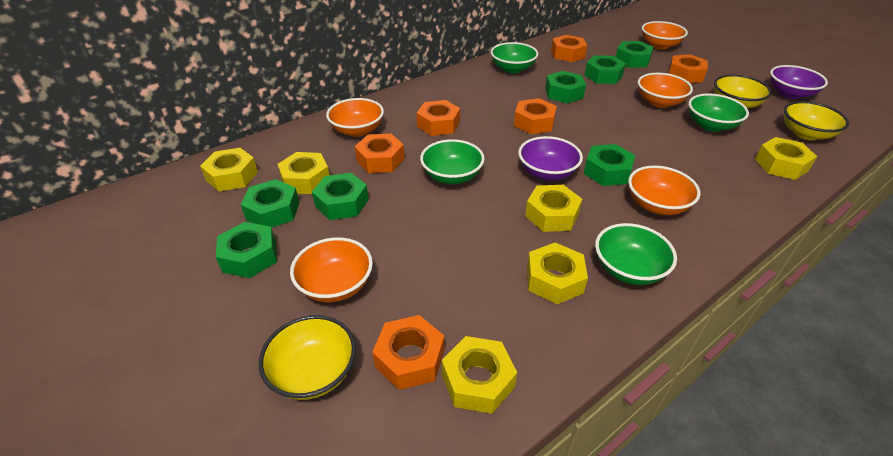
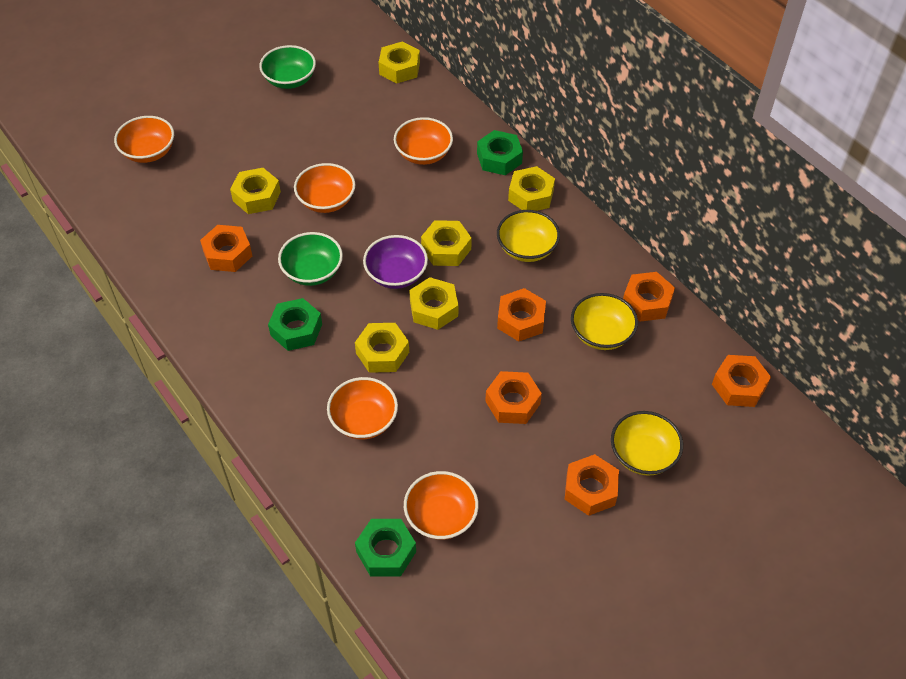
green bowl: [420,139,484,184] [491,42,538,73] [595,223,677,285] [688,93,749,132] = 4 -> [259,45,316,89] [278,232,343,286] = 2
green nut: [216,222,277,278] [241,179,300,228] [312,173,369,220] [545,71,586,104] [584,55,626,84] [584,144,635,186] [616,41,654,68] = 7 -> [268,298,322,351] [355,519,416,577] [477,130,523,175] = 3
purple bowl: [518,136,583,181] [770,65,828,99] = 2 -> [363,235,428,289] = 1

